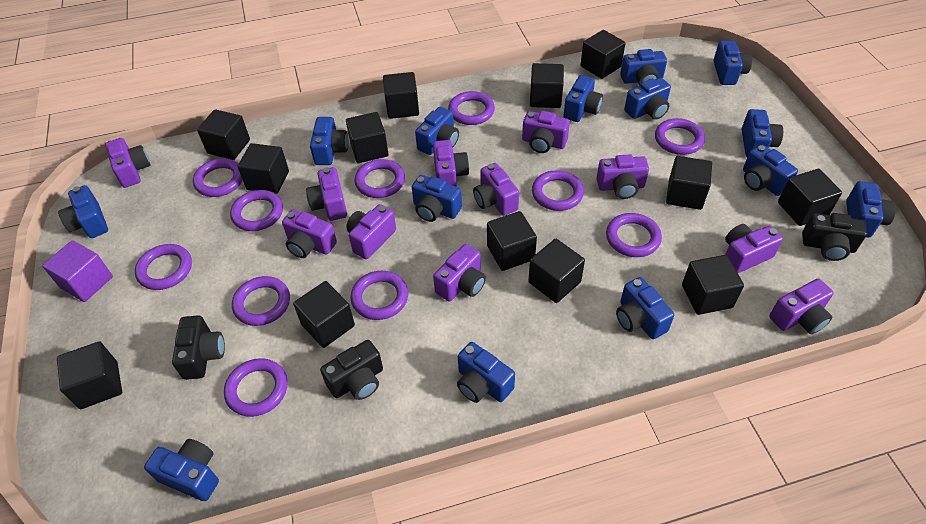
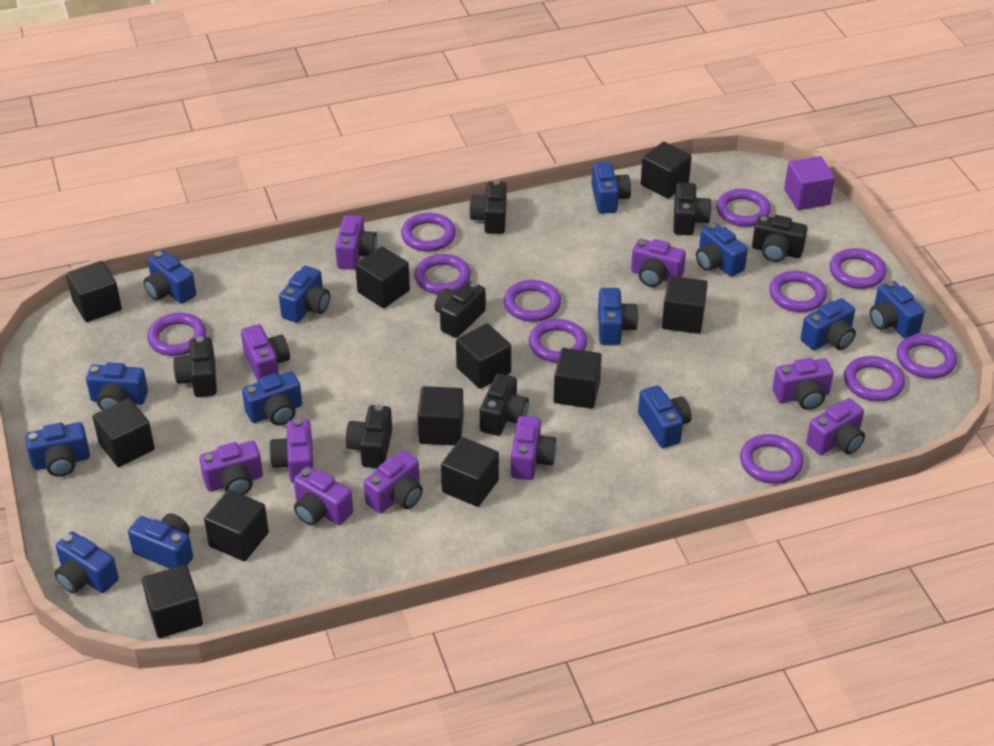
black camera: [172,315,225,380] [320,340,383,400] [802,213,867,261] = 3 -> [173,336,217,397] [346,404,392,468] [434,281,486,338] [469,180,507,234] [480,373,529,436] [673,182,712,235] [752,215,807,262] = 7
black cube: [57,341,122,409] [197,109,250,160] [238,143,289,194] [293,281,355,348] [346,112,389,163] [383,72,419,119] [487,211,537,271] [528,239,585,303] [530,63,564,108] [580,30,626,79] [666,156,712,210] [682,255,744,315] [778,169,842,226] = 13 -> [66,261,122,322] [93,398,155,467] [142,565,203,638] [204,490,269,561] [355,246,410,308] [417,386,464,445] [441,437,499,507] [456,323,511,389] [554,348,602,409] [641,141,692,198] [662,276,708,334] = 11
blue camera: [58,185,108,238] [144,439,219,501] [310,117,348,165] [412,175,462,222] [415,107,459,155] [457,342,515,403] [563,75,603,122] [616,277,674,339] [620,49,667,86] [624,78,671,120] [714,41,752,85] [742,109,783,157] [743,144,798,196] [846,181,896,237] = 14 -> [25,422,90,477] [54,531,119,594] [86,362,148,410] [128,513,193,569] [144,251,196,304] [242,371,302,426] [279,266,330,323] [591,162,631,214] [598,288,638,345] [638,385,691,448] [696,223,748,277] [801,298,856,350] [870,281,925,338] = 13
purple camera: [105,138,150,188] [282,210,337,258] [306,167,347,221] [346,204,396,259] [433,140,469,187] [433,244,486,302] [473,163,519,216] [522,111,570,153] [596,154,649,199] [725,224,783,273] [769,279,834,334] = 11 -> [199,441,263,495] [241,324,290,382] [269,419,314,483] [294,466,353,526] [335,215,377,270] [364,451,423,513] [511,416,557,480] [631,239,686,287] [772,358,833,410] [806,398,865,455] = 10

